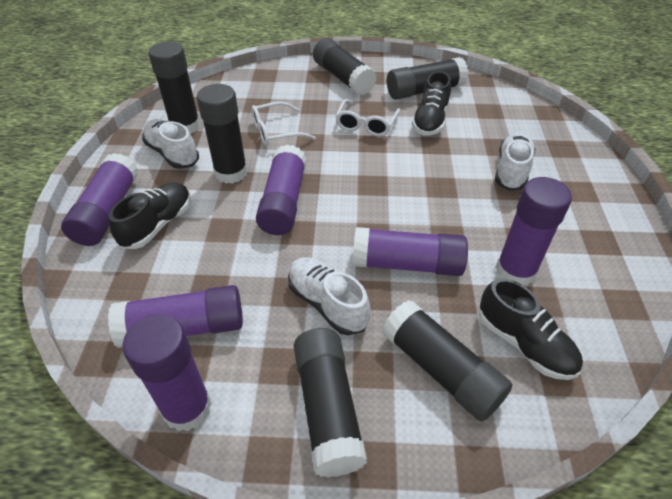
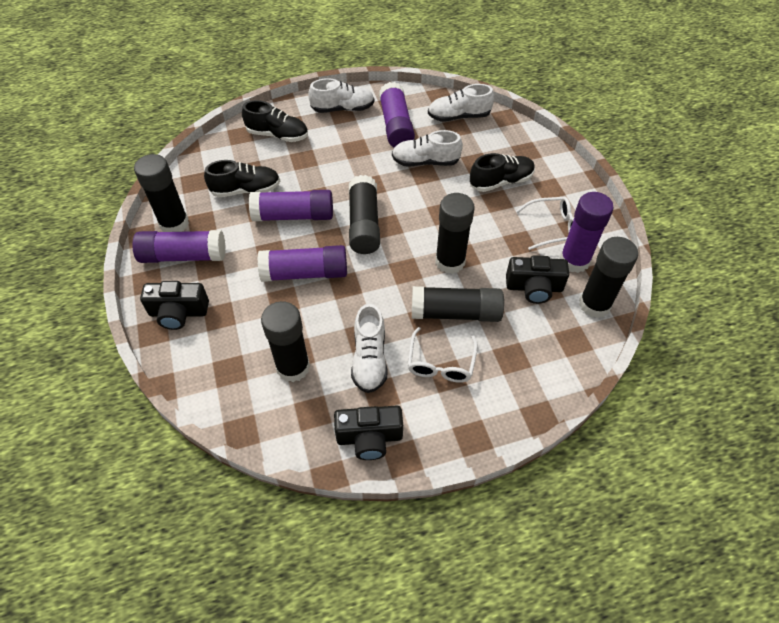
black camera: none = 0 -> [140,281,209,330] [334,406,403,460] [506,255,569,304] = 3
purple glue stick: [61,153,138,246] [108,285,243,348] [122,314,212,431] [256,144,306,235] [353,227,468,276] [496,177,572,286] = 6 -> [132,230,226,263] [249,190,333,221] [258,245,347,282] [379,82,415,147] [560,192,614,273] = 5
white shoe: [142,119,199,169] [288,257,370,335] [495,132,535,191] = 3 -> [308,78,375,113] [351,304,387,393] [392,130,463,167] [428,84,494,122] = 4

